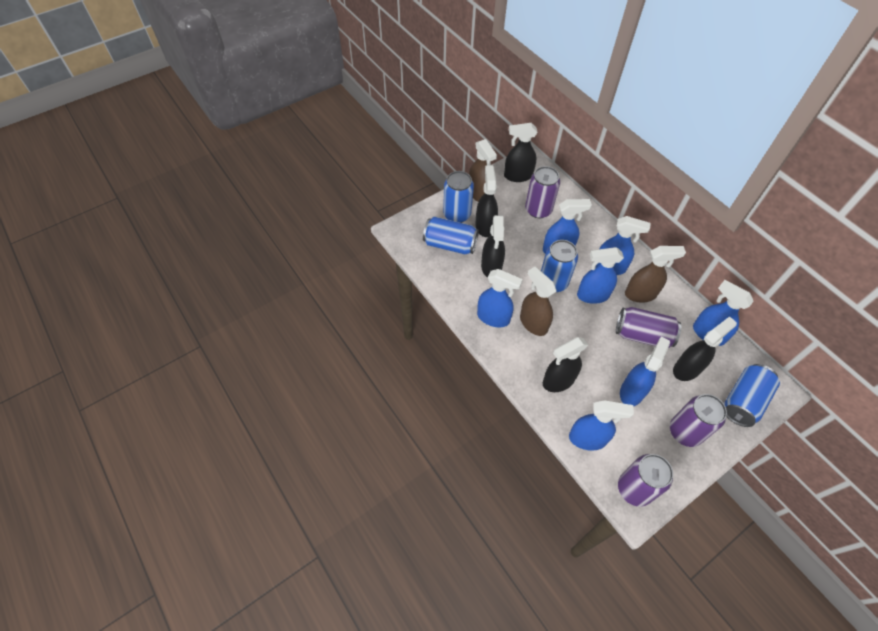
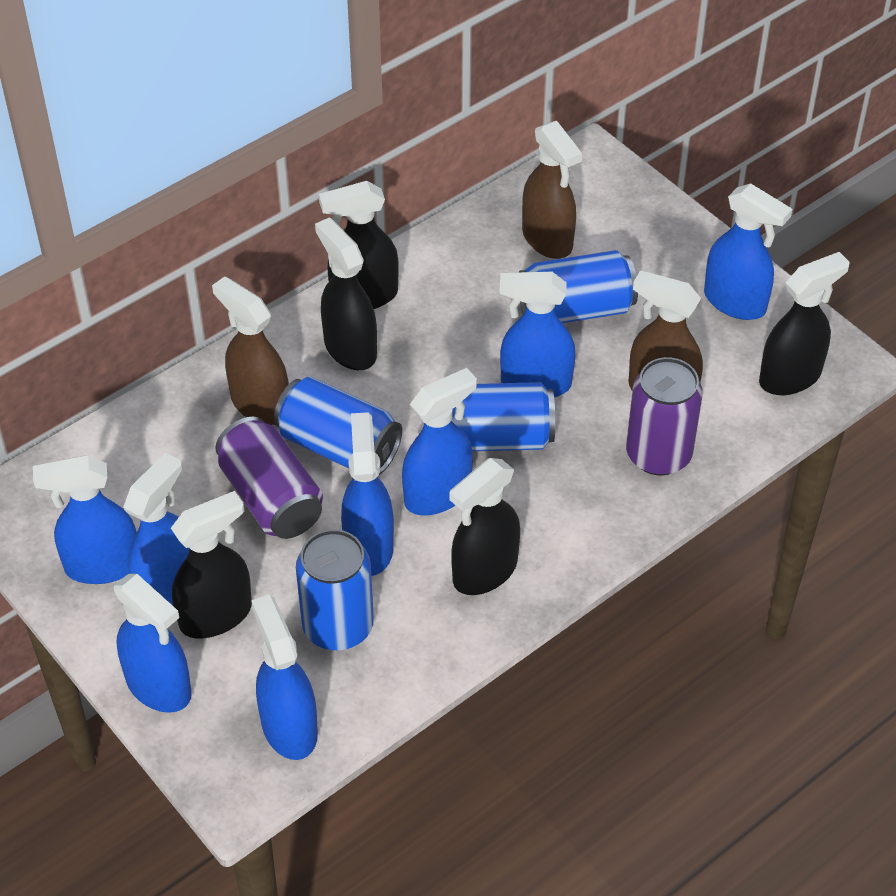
blue spray bottle: [477,269,523,327] [543,199,592,254] [569,400,634,451] [577,247,624,304] [596,216,651,275] [620,337,670,406] [693,280,754,346] = 7 -> [33,455,137,584] [114,574,192,713] [123,452,189,606] [251,594,318,760] [341,412,394,576] [402,368,477,516] [499,272,576,398] [704,183,792,320] = 8
purple can: [525,166,560,218] [616,307,681,348] [618,454,673,507] [670,394,727,447] = 4 -> [215,417,323,539] [626,357,703,476] = 2

